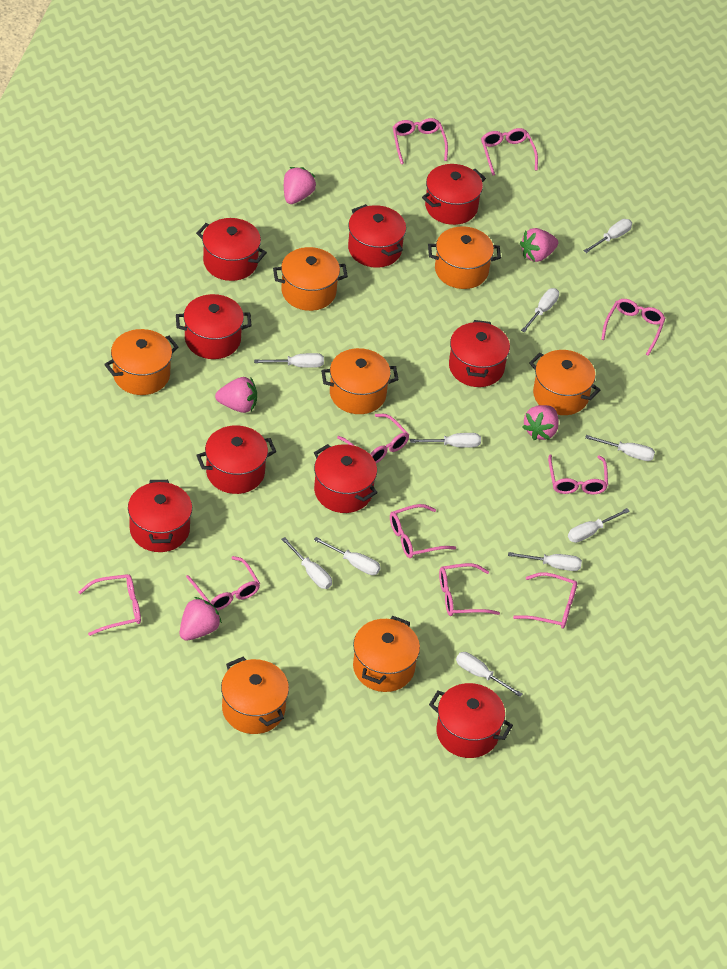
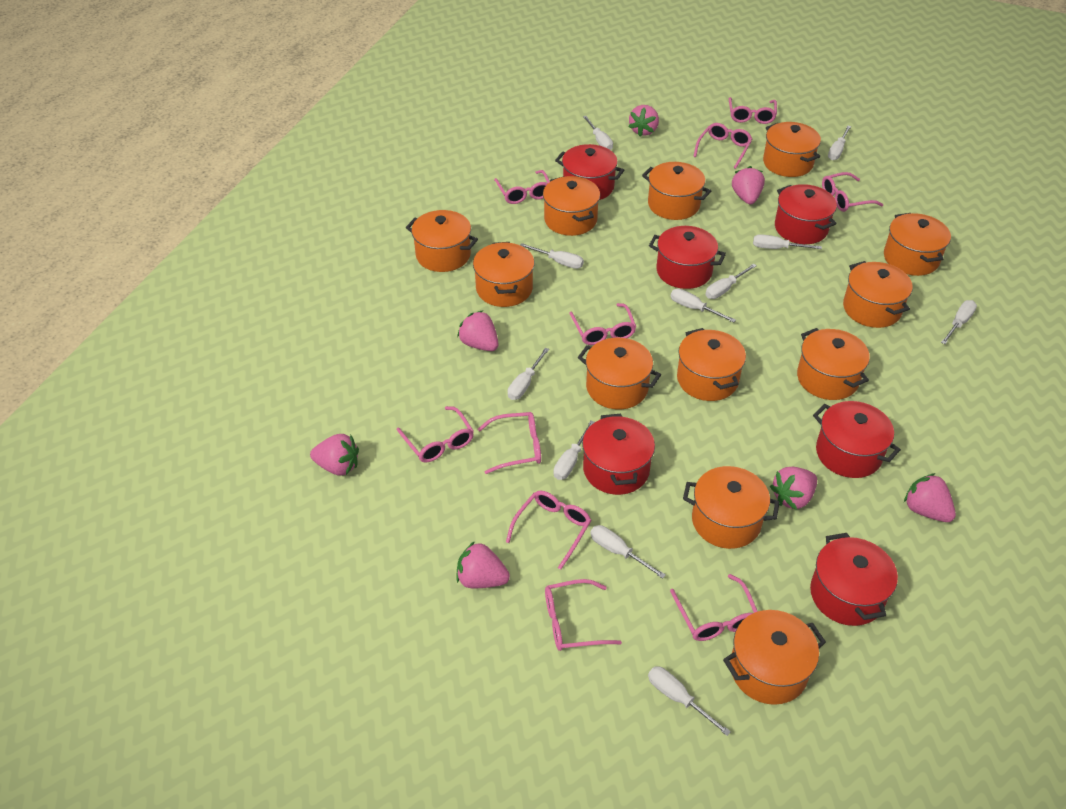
orange pot: [104,329,179,395] [221,657,289,734] [273,247,348,311] [321,348,399,414] [353,616,420,692] [428,226,501,289] [529,350,600,415] = 7 -> [406,210,478,272] [473,242,535,307] [543,176,600,236] [577,338,661,409] [642,162,711,220] [677,328,746,401] [683,466,779,549] [723,610,826,705] [763,122,821,177] [797,328,870,400] [843,261,913,328] [884,213,951,276] = 12
pink strawberry: [180,597,222,641] [215,377,257,413] [284,167,316,204] [520,228,558,262] [523,405,559,440] = 5 -> [310,434,359,476] [457,311,499,351] [457,541,510,588] [629,105,659,136] [732,166,765,205] [770,467,817,510] [904,473,956,522] = 7
red pot: [128,480,192,552] [176,294,252,359] [196,218,267,281] [196,425,276,494] [314,444,378,513] [348,204,406,268] [422,164,486,225] [429,683,513,758] [449,320,510,387] = 9 -> [555,144,624,200] [582,414,655,495] [649,226,726,289] [775,184,837,244] [810,533,898,626] [813,401,901,478] = 6
white screwdriver: [254,353,324,368] [281,537,332,589] [314,537,381,575] [410,433,481,448] [456,652,522,697] [508,552,582,571] [521,288,559,332] [568,508,630,543] [584,219,632,253] [585,435,655,461] = 10 -> [508,348,549,400] [520,243,584,269] [553,421,595,480] [583,116,613,150] [590,525,666,579] [648,666,731,736] [671,289,736,323] [705,264,757,299] [753,234,822,249] [828,126,851,160] [941,300,977,344] = 11

